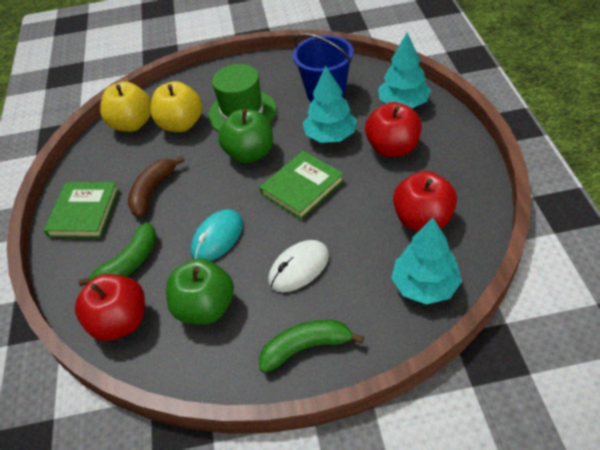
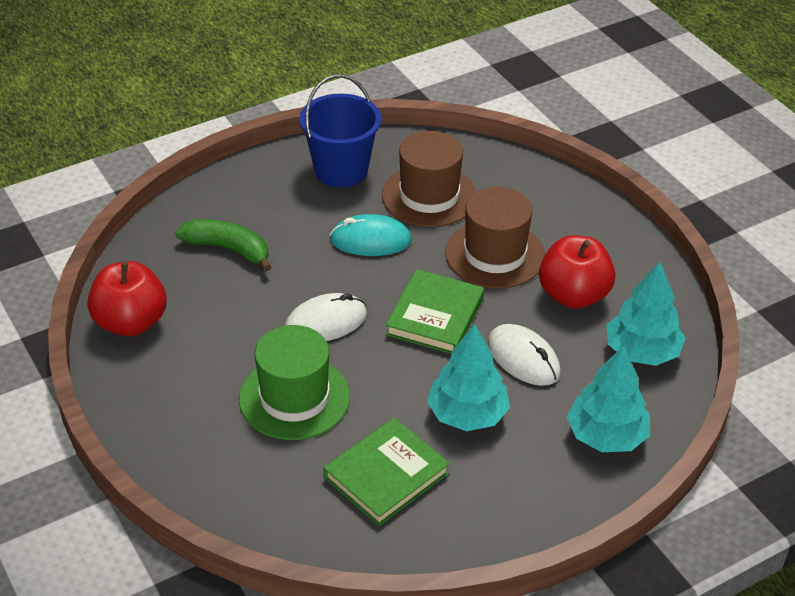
brown banana: [128,156,185,217] = 1 -> none = 0
brown hat: none = 0 -> [382,131,476,227] [445,187,545,289] = 2
green apple: [166,258,234,324] [218,109,273,163] = 2 -> none = 0
green banana: [78,222,156,286] [259,320,364,373] = 2 -> [176,219,271,271] = 1
red apple: [75,274,145,341] [365,102,422,157] [393,171,457,231] = 3 -> [88,261,167,337] [539,235,616,309] = 2
white mouse: [268,240,329,292] = 1 -> [285,293,367,341] [488,324,561,386] = 2
yellow apple: [100,81,151,132] [151,81,202,132] = 2 -> none = 0

